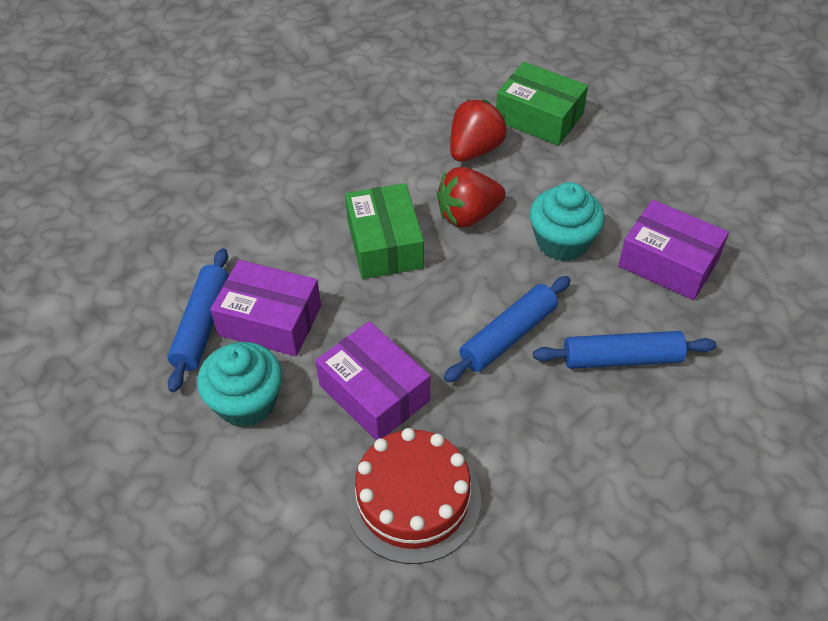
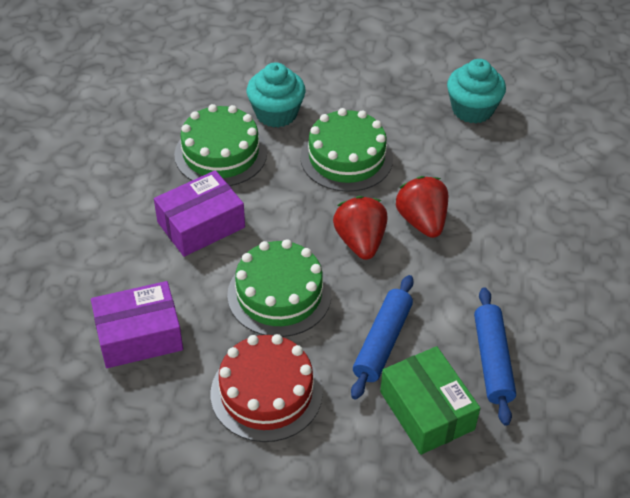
blue rolling pin: [167,248,229,392] [444,276,571,382] [533,331,717,369] = 3 -> [351,275,413,400] [474,287,516,426] = 2
green box: [345,183,424,279] [496,62,588,146] = 2 -> [380,346,480,455] = 1
green cake: none = 0 -> [174,104,267,186] [227,239,331,337] [300,108,393,192] = 3
purple box: [210,260,321,356] [315,321,430,440] [618,200,729,300] = 3 -> [91,281,183,368] [154,170,245,257] = 2

